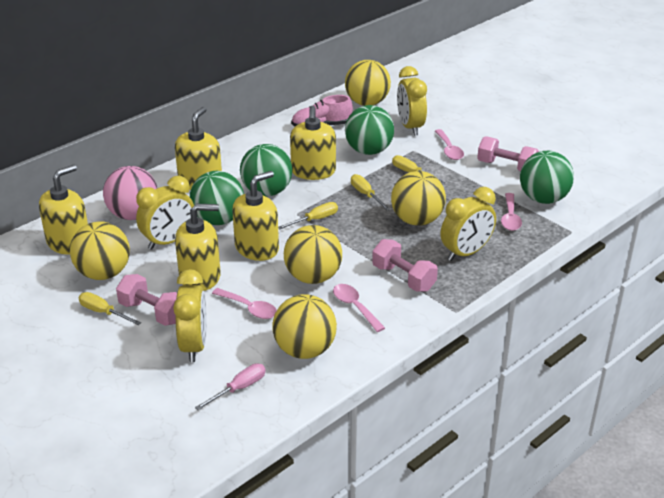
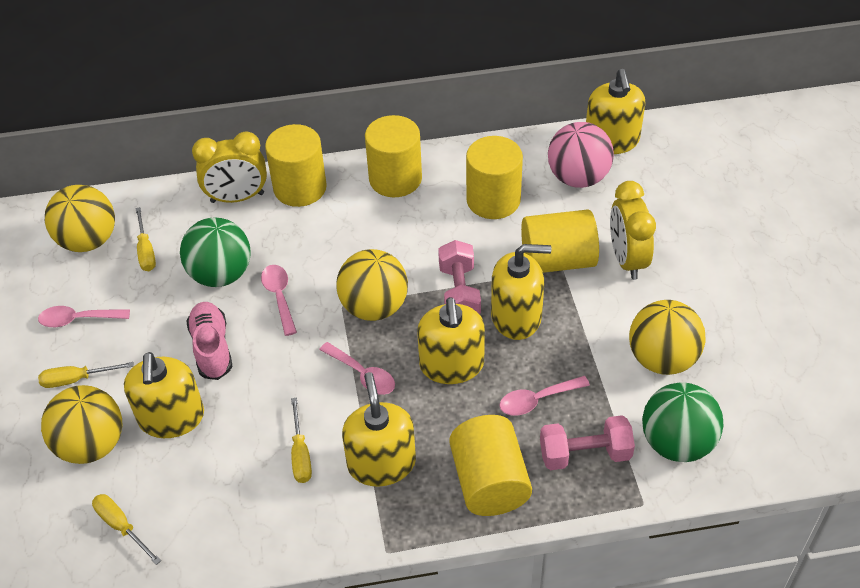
green ball: [190,171,244,225] [240,144,292,196] [345,105,394,155] [520,151,574,204] = 4 -> [180,218,251,287] [642,383,723,462] = 2
pink dumbbell: [116,274,177,326] [372,239,438,292] [477,136,539,171] = 3 -> [438,240,481,314] [540,415,635,470] = 2
pink screwdriver: [195,363,266,410] = 1 -> none = 0
yellow ball: [70,221,130,280] [272,294,337,359] [284,225,342,284] [345,60,391,106] [391,171,446,226] = 5 -> [41,385,122,464] [45,185,115,252] [336,249,408,321] [629,300,706,375] = 4
yellow clock: [136,176,194,250] [173,269,207,362] [397,66,427,136] [441,187,496,261] = 4 -> [192,131,267,203] [610,181,656,280] = 2
yellow cylinder: none = 0 -> [265,124,327,207] [365,115,422,197] [449,415,532,516] [466,136,523,219] [521,209,599,273] = 5

